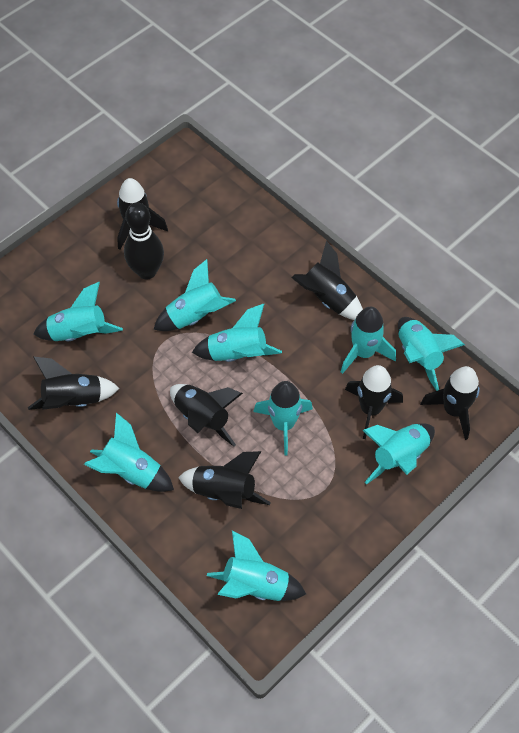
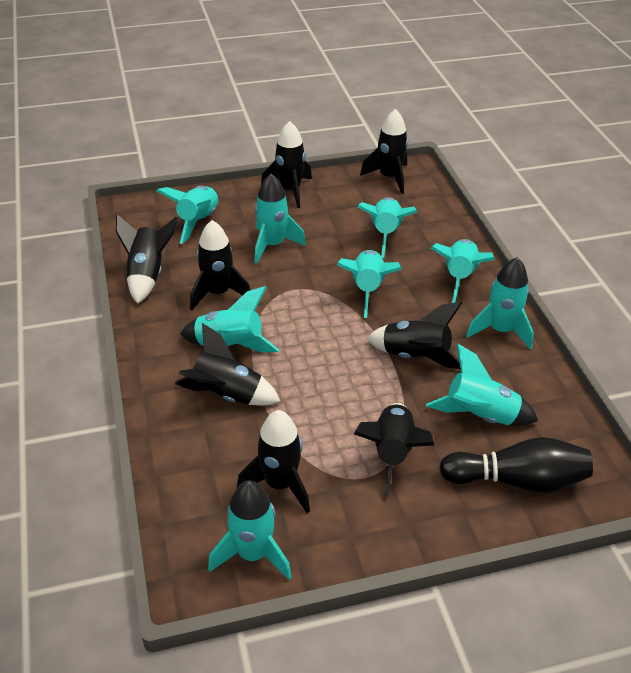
black rocket: [28,357,119,410] [117,178,168,250] [170,384,243,446] [178,451,271,509] [292,241,363,320] [345,365,403,439] [420,366,480,440] = 7 -> [116,214,178,304] [175,323,281,406] [190,220,250,310] [237,410,310,513] [261,121,312,208] [354,403,434,497] [360,109,408,194] [367,302,462,369] = 8

